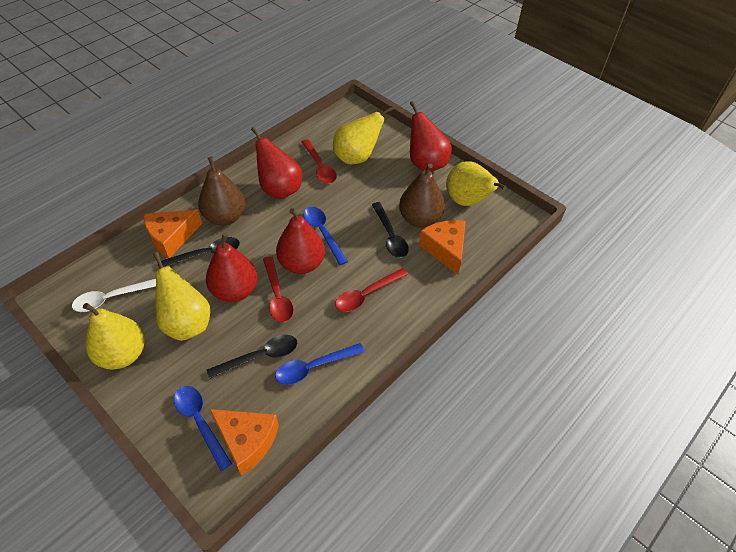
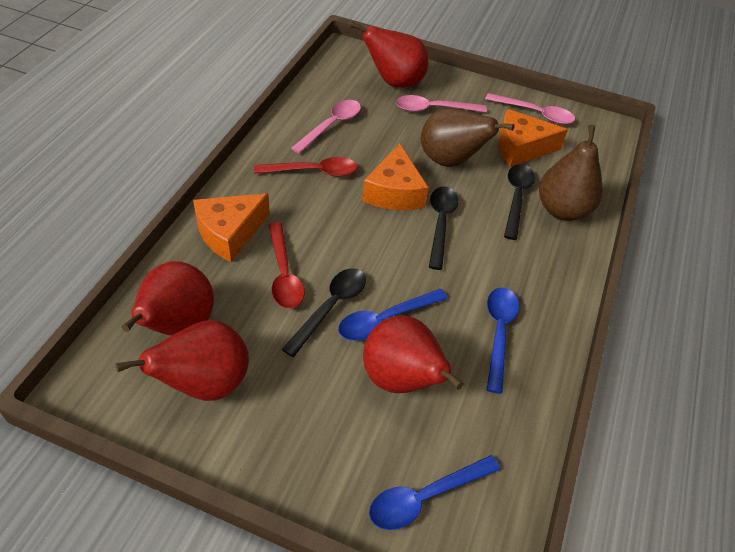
pink spoon: none = 0 -> [291,100,361,154] [396,95,487,112] [485,93,575,124] = 3
red spoon: [263,256,294,322] [302,139,337,184] [335,268,408,312] = 3 -> [254,157,357,177] [269,222,305,309] = 2
white spoon: [72,279,156,312] = 1 -> none = 0
yellow pear: [83,303,145,370] [153,252,210,341] [333,106,394,164] [446,161,507,206] = 4 -> none = 0

